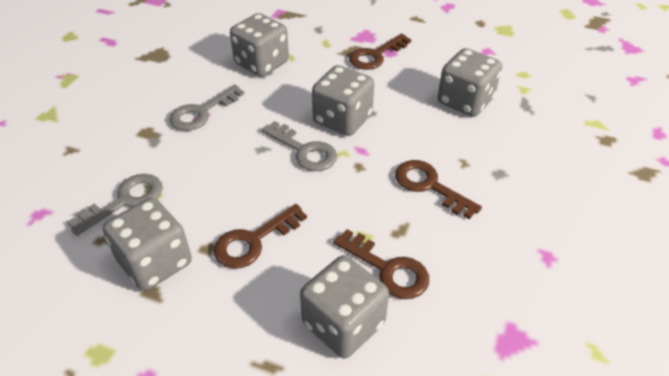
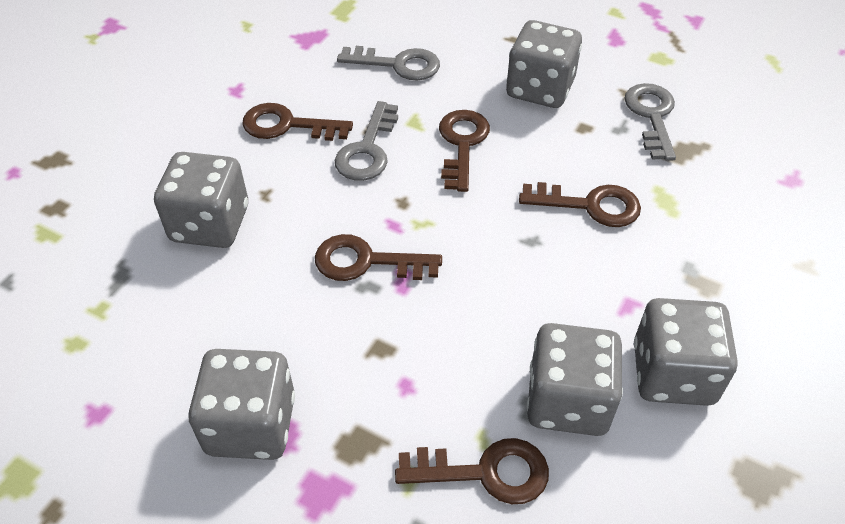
brown key: [214,204,307,269] [333,229,429,299] [349,33,411,70] [395,160,482,219] = 4 -> [242,103,353,141] [315,234,442,281] [395,438,549,504] [439,110,490,192] [519,182,641,227] = 5

